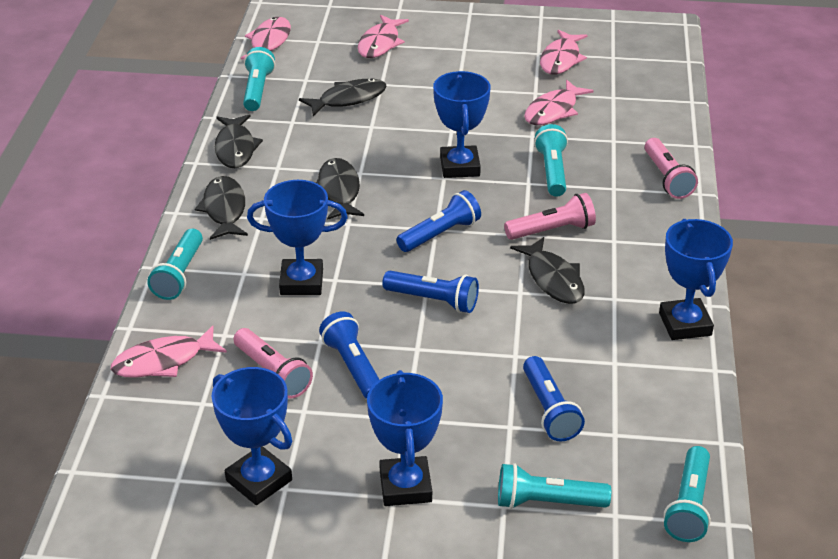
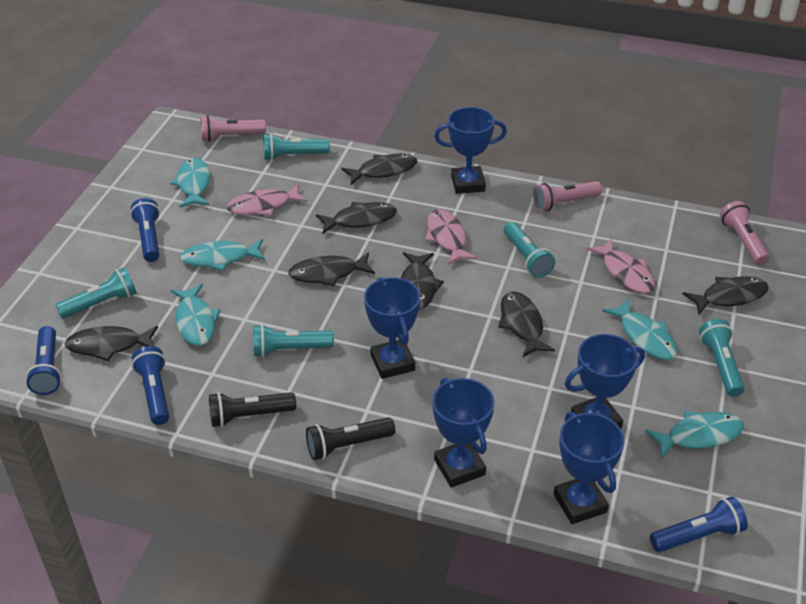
black fish: [195,176,248,240] [215,114,263,168] [299,78,387,116] [316,158,364,220] [510,237,585,304] = 5 -> [65,326,158,361] [288,252,375,286] [316,202,397,234] [341,154,417,185] [401,252,444,310] [498,292,555,357] [683,276,769,315] = 7
black flashlight: none = 0 -> [209,392,296,427] [306,417,395,460] = 2
pink fish: [111,325,227,378] [241,17,291,60] [358,15,409,58] [524,80,594,125] [540,30,588,74] = 5 -> [227,184,308,216] [425,209,477,265] [587,239,655,294] = 3
turquoise fish: none = 0 -> [170,158,210,207] [171,284,221,346] [180,239,265,271] [602,299,677,360] [645,411,744,459] = 5

